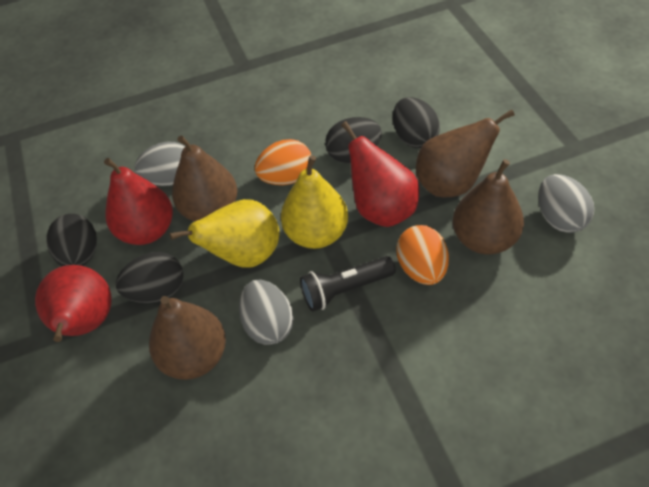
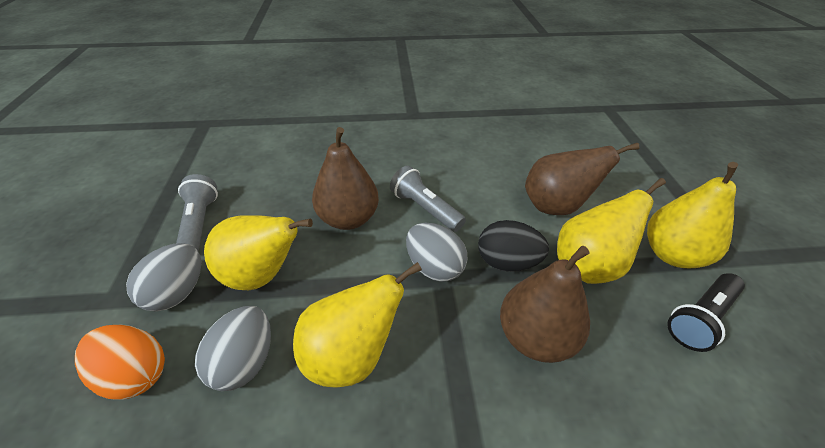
black egg: [47,214,97,267] [116,252,184,303] [325,117,382,163] [393,97,440,148] = 4 -> [478,220,549,272] = 1
brown pear: [149,296,226,380] [172,135,237,222] [416,109,515,197] [453,159,524,255] = 4 -> [312,127,379,230] [500,246,590,363] [525,143,639,215] = 3
grey flashlight: none = 0 -> [176,174,218,252] [390,166,466,232] = 2
orange egg: [255,139,311,185] [396,225,449,285] = 2 -> [75,325,165,400] = 1
red pear: [35,265,112,342] [104,158,173,245] [341,121,419,227] = 3 -> none = 0
yellow pear: [170,199,279,268] [281,155,348,249] = 2 -> [204,215,313,290] [293,262,422,388] [557,178,666,284] [647,162,738,268] = 4

